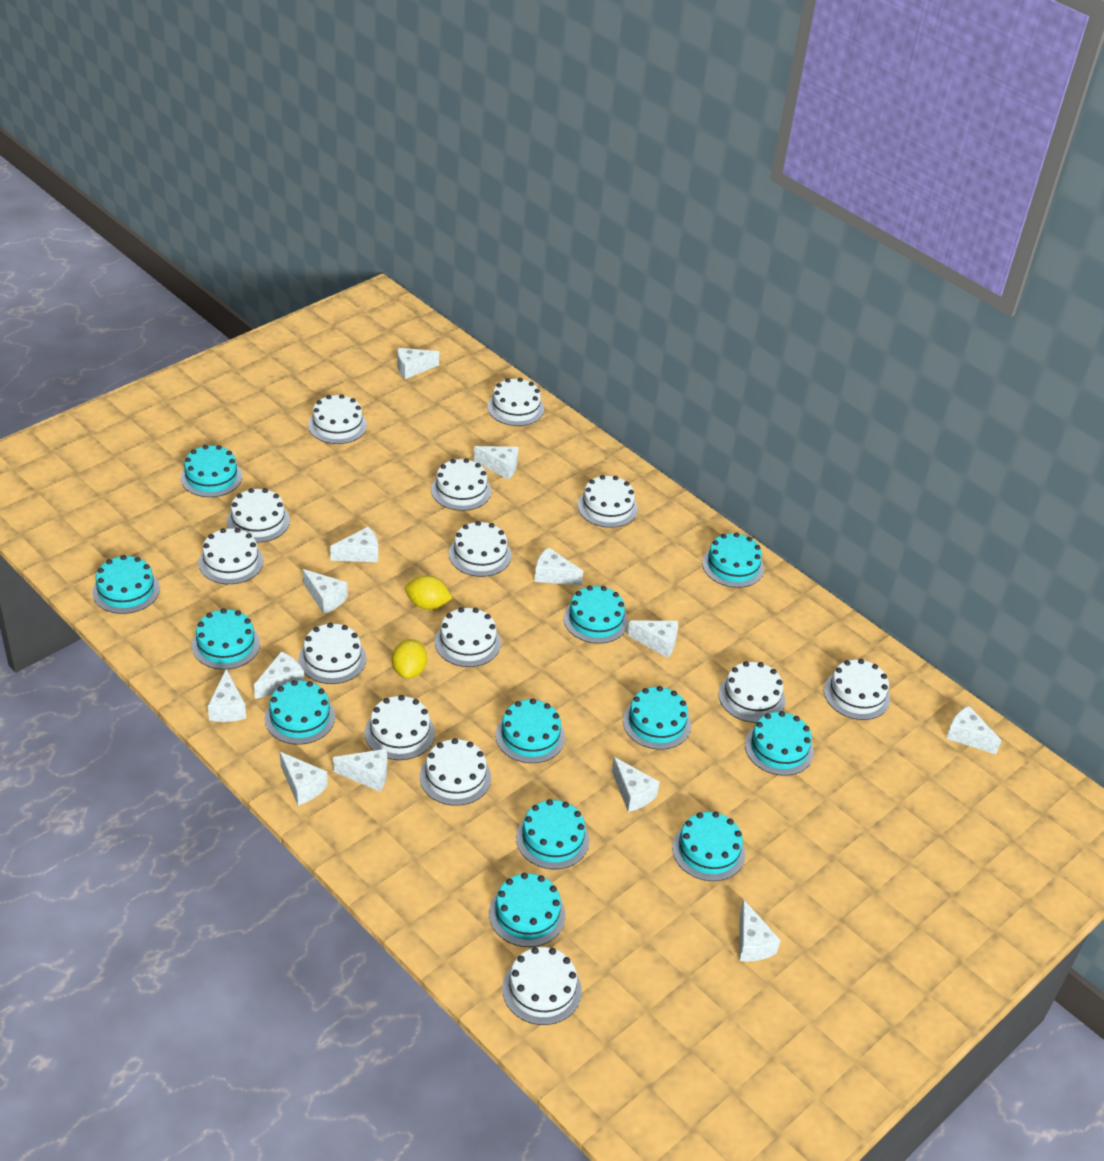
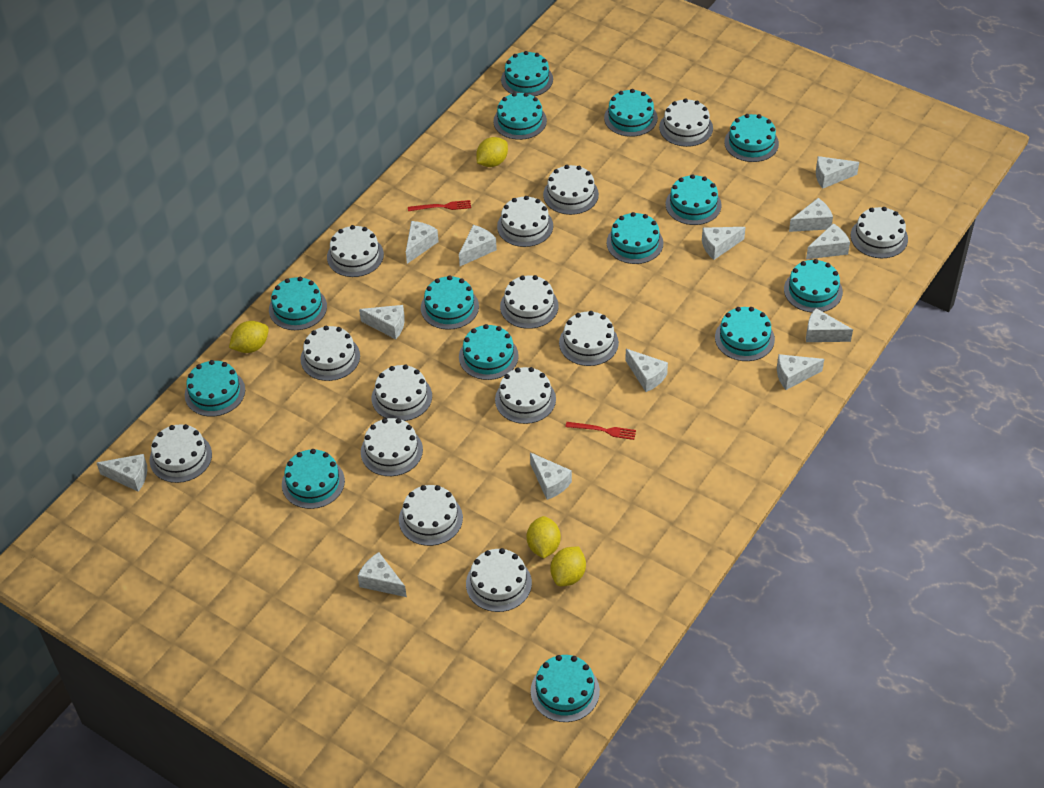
red fork: none = 0 -> [408,200,471,211] [565,422,636,440] = 2
turquoise cake: [92,555,160,614] [181,445,242,497] [192,608,260,670] [265,680,335,745] [489,873,565,947] [496,699,565,763] [516,799,589,869] [564,585,628,644] [623,686,691,750] [672,812,745,881] [702,532,764,588] [745,711,814,776] = 12 -> [185,360,245,417] [269,277,327,330] [282,449,345,509] [421,276,479,330] [459,324,519,380] [494,92,547,140] [501,51,553,96] [531,655,600,722] [604,89,658,137] [607,212,663,264] [666,174,722,225] [715,307,775,361] [724,114,779,162] [784,259,843,313] = 14
yellow lemon: [392,639,427,679] [405,576,452,610] = 2 -> [229,321,269,353] [476,137,508,167] [527,516,561,558] [550,547,586,586] = 4

